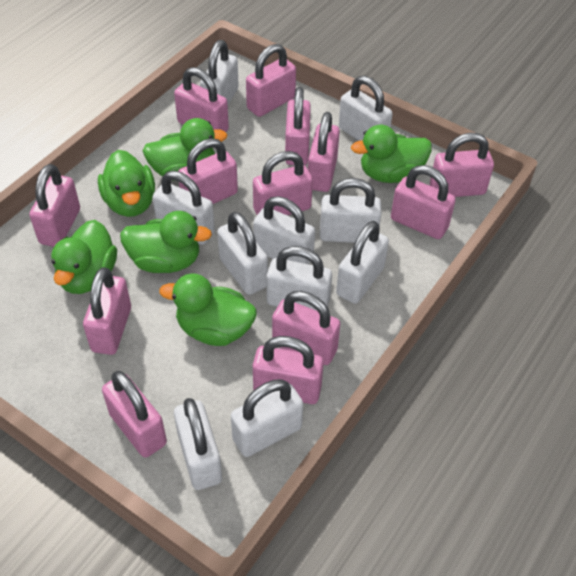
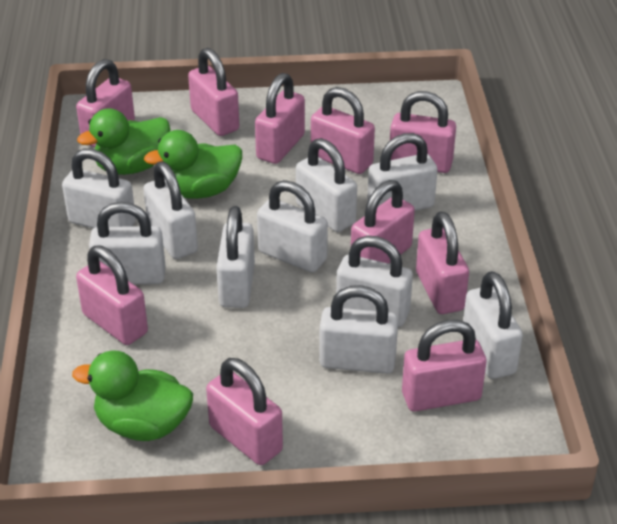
green duck: [51,220,117,294] [98,150,155,217] [120,211,212,273] [143,118,227,181] [159,273,257,346] [351,125,432,183] = 6 -> [72,351,193,441] [77,108,170,175] [144,130,242,199] = 3
pink padlock: [29,164,80,247] [83,267,131,355] [102,371,167,458] [174,67,229,132] [178,138,238,204] [246,44,296,117] [253,151,313,215] [253,336,324,404] [272,291,341,365] [285,87,311,165] [308,112,340,192] [391,165,456,239] [430,132,494,197] = 13 -> [76,59,135,148] [76,245,148,345] [188,48,239,136] [206,358,283,465] [255,73,305,164] [311,87,375,174] [351,180,415,264] [390,91,456,173] [402,320,487,412] [416,212,469,314] = 10

